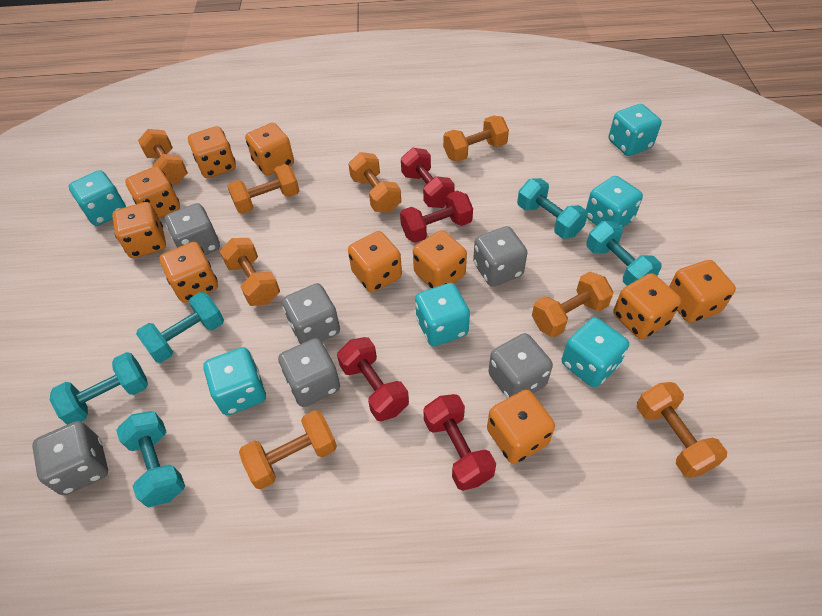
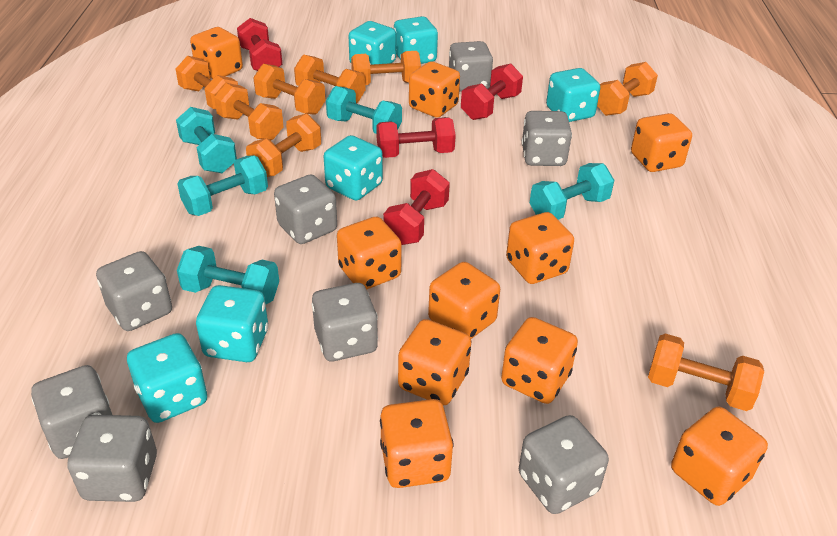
grey dice: [32,421,108,495] [165,203,220,255] [278,338,340,407] [282,283,340,344] [473,226,528,287] [488,333,553,398] = 6 -> [31,365,112,459] [67,415,157,502] [96,251,172,331] [274,174,337,244] [312,283,378,361] [449,41,493,91] [519,415,609,514] [522,111,572,166] = 8

